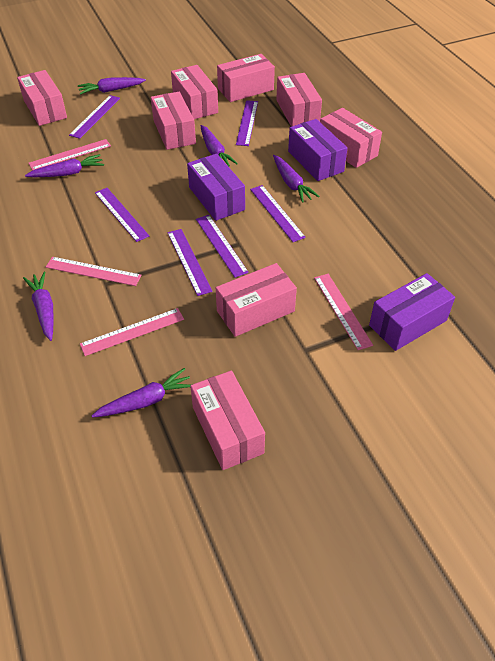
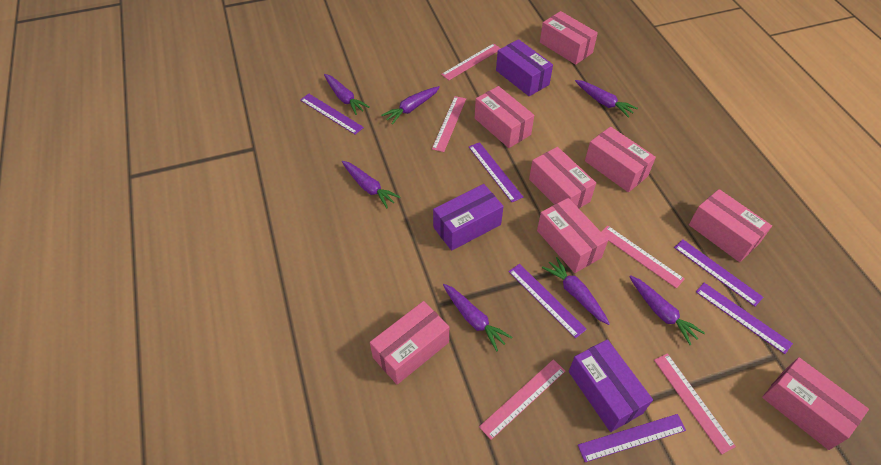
pink ruler: [28,139,111,170] [46,257,141,286] [80,308,184,356] [314,274,373,350] = 4 -> [432,96,466,152] [441,43,501,80] [479,359,565,440] [601,226,685,288] [654,353,736,455] = 5
purple carrot: [23,271,54,341] [25,154,104,177] [78,77,146,95] [91,368,191,418] [201,125,238,166] [273,155,319,203] = 6 -> [324,74,370,115] [342,161,401,208] [381,86,440,125] [443,284,512,351] [542,257,610,325] [575,80,638,118] [629,275,705,345] = 7

